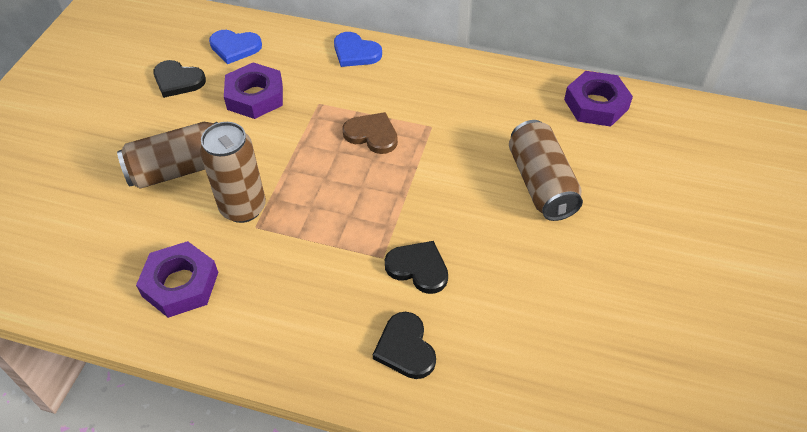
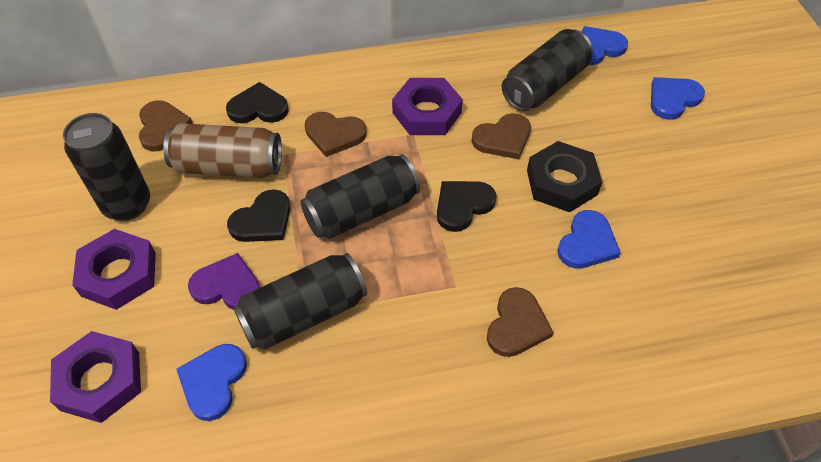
black can: none = 0 -> [63,113,150,221] [233,253,367,350] [300,154,420,239] [502,29,593,111] = 4
black nut: none = 0 -> [527,141,602,212] = 1
blue heart: [209,30,262,64] [334,32,382,67] = 2 -> [176,344,247,421] [557,210,621,269] [582,26,628,65] [651,77,705,120] = 4
brown can: [117,122,218,189] [200,122,266,223] [509,120,583,221] = 3 -> [163,123,282,178] = 1
brown heart: [342,112,398,154] = 1 -> [139,101,193,151] [304,112,366,157] [472,113,531,159] [487,287,554,357] = 4
purple heart: none = 0 -> [188,253,260,310] = 1

